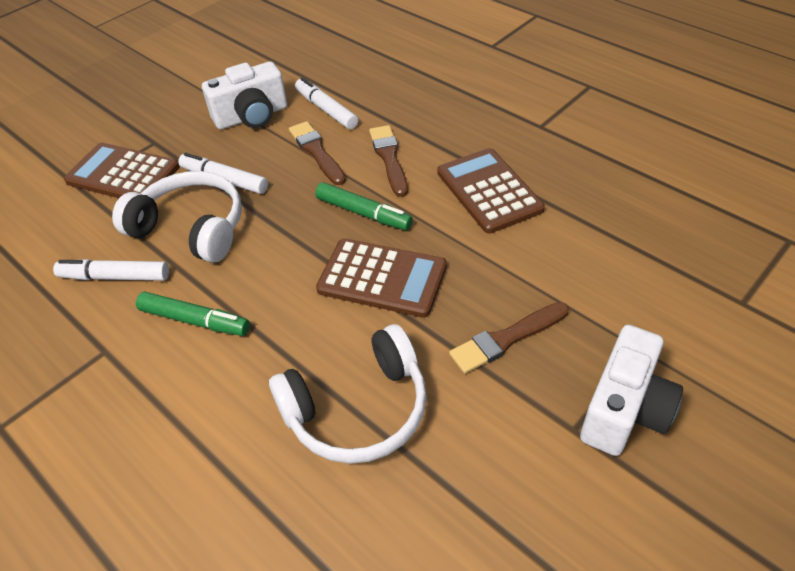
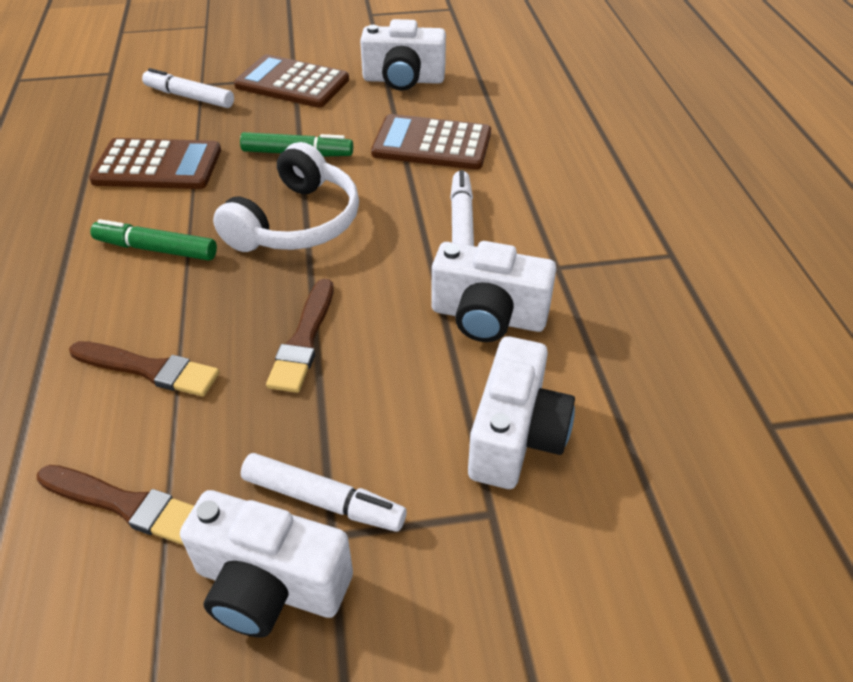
white camera: [202,61,287,130] [580,325,683,456] = 2 -> [180,490,353,638] [360,19,446,91] [431,241,556,342] [468,336,575,489] = 4
white headphones: [112,171,242,263] [269,324,427,464] = 2 -> [213,142,359,252] = 1

